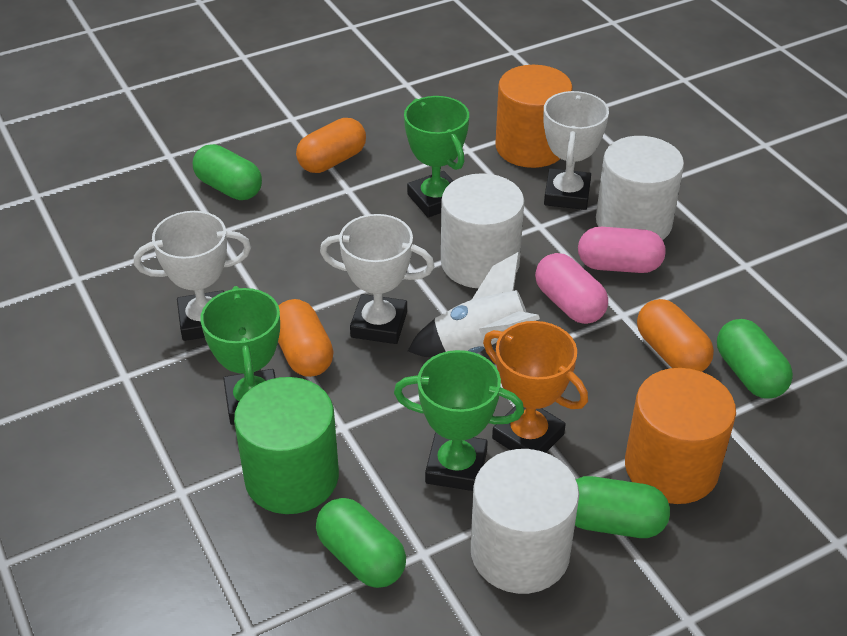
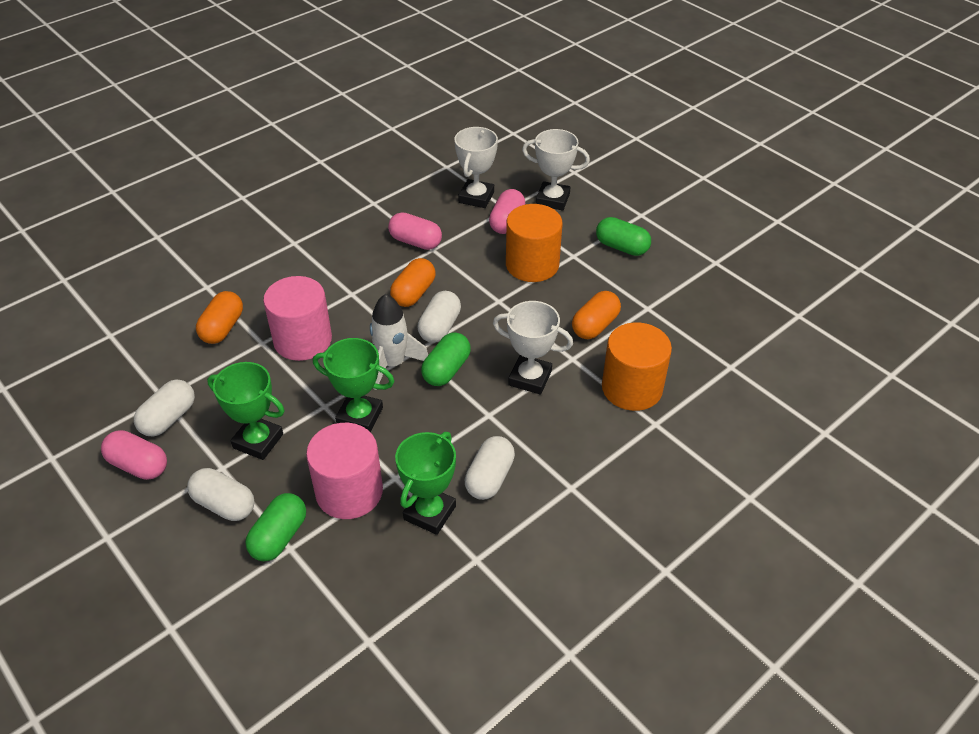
green capsule: [193,144,262,200] [316,498,406,588] [575,476,670,538] [717,319,793,399] = 4 -> [245,493,306,561] [421,332,471,386] [596,217,651,256] = 3
green cylinder: [234,377,339,514] = 1 -> none = 0
orange trophy: [483,321,588,453] = 1 -> none = 0
pink capsule: [535,253,608,324] [578,227,666,273] = 2 -> [101,430,167,480] [388,212,442,250] [489,189,525,234] = 3
pink cylinder: none = 0 -> [263,276,332,361] [306,423,383,519] = 2
white capsule: none = 0 -> [134,380,195,437] [187,468,254,521] [417,291,461,343] [465,436,515,500] = 4
white cylinder: [441,173,524,288] [471,449,579,594] [596,136,684,240] = 3 -> none = 0

